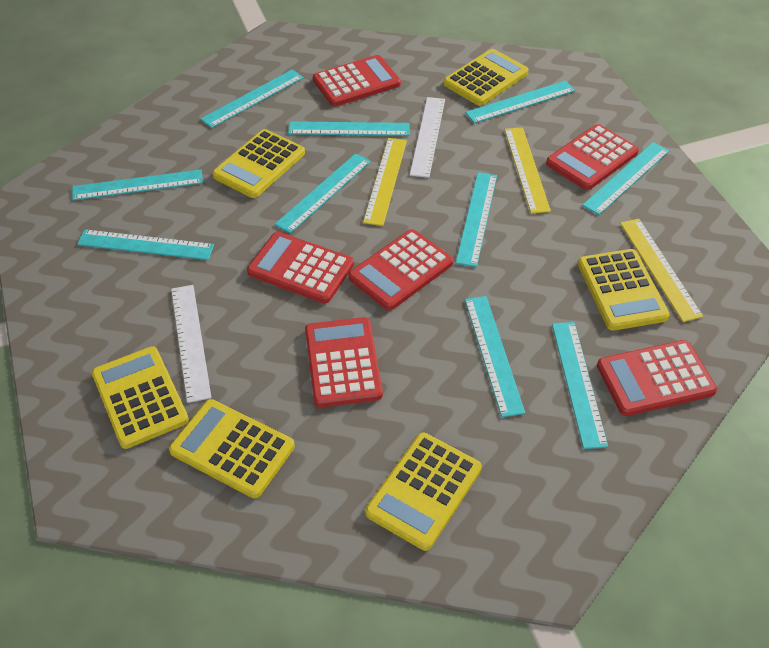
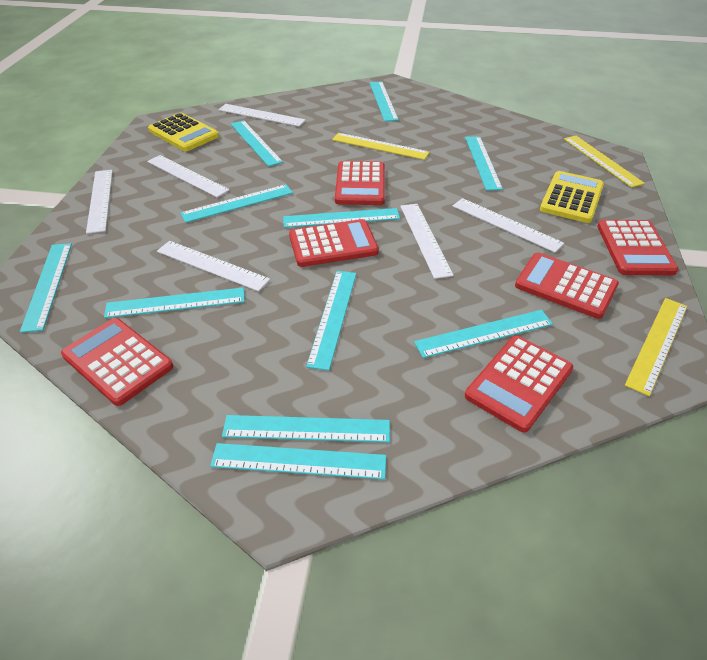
turquoise ruler: [72,170,203,200] [77,229,214,260] [200,69,304,128] [275,153,371,233] [288,121,410,136] [456,172,497,267] [465,81,575,123] [465,296,525,417] [552,322,608,449] [582,142,669,215] = 10 -> [20,243,72,333] [104,288,245,318] [180,184,293,223] [210,443,386,480] [222,415,390,442] [231,120,283,167] [283,208,400,228] [306,271,356,371] [370,81,399,122] [414,310,553,358] [465,136,503,191] = 11
white ruler: [171,285,211,403] [410,97,445,178] = 2 -> [86,170,113,234] [147,155,230,197] [157,241,270,291] [218,104,306,126] [400,204,453,279] [453,198,564,252] = 6
yellow calculator: [92,346,189,449] [169,399,295,498] [212,129,305,198] [365,433,482,551] [444,49,529,106] [578,249,670,331] = 6 -> [148,113,219,151] [540,171,604,223] = 2

